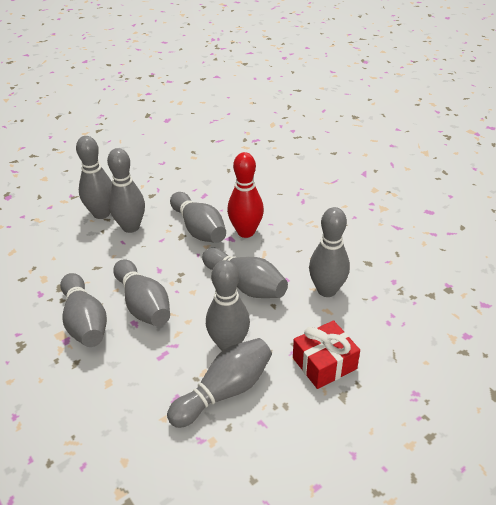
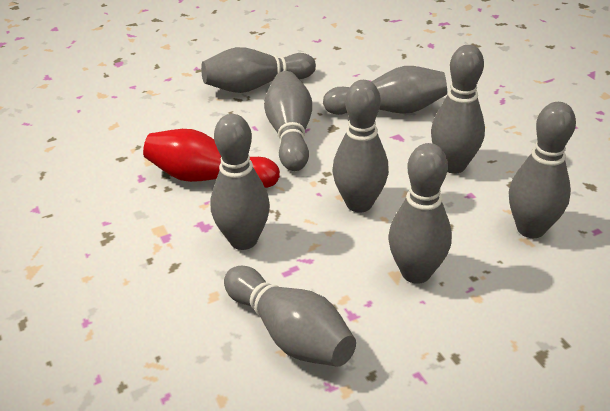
red gift: [293,320,360,389] = 1 -> none = 0

